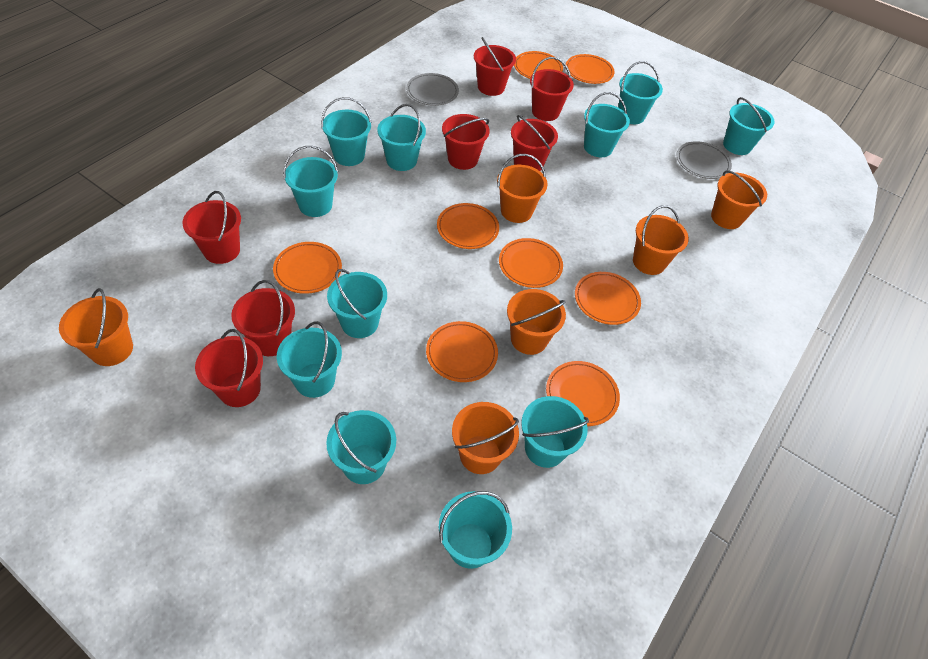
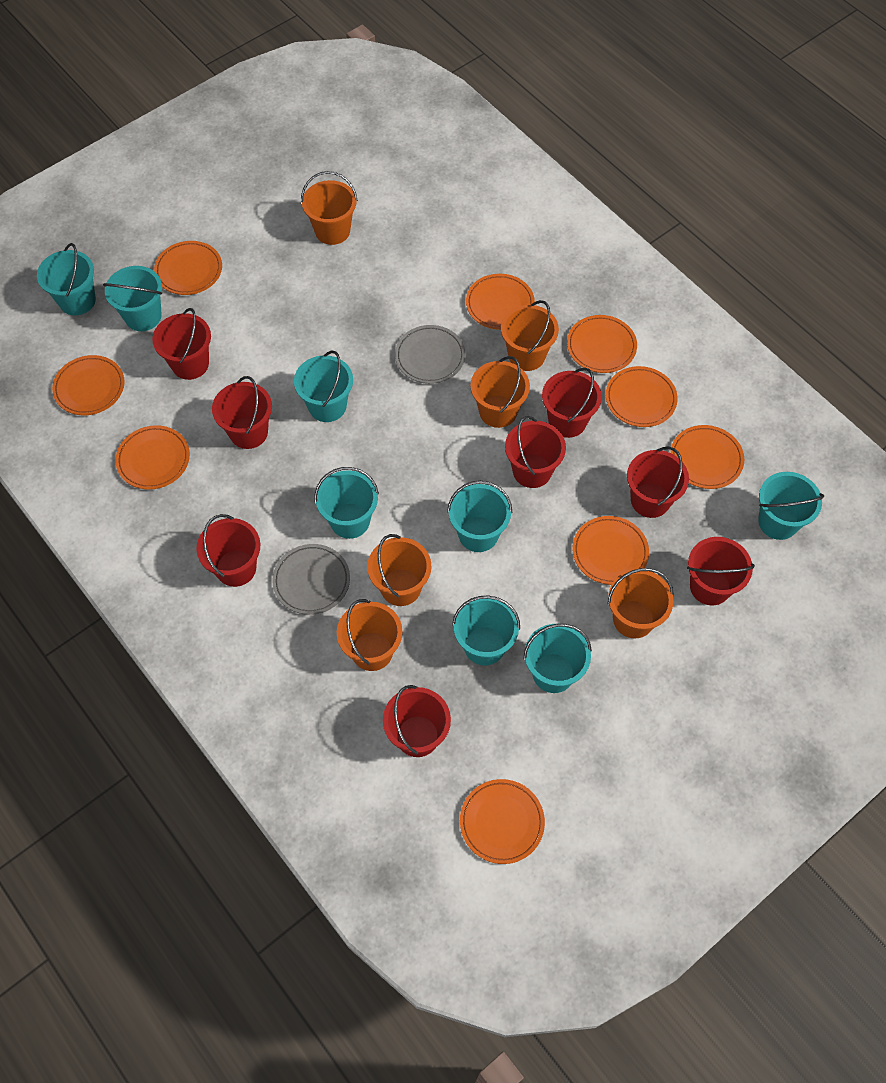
orange plate: [273,242,342,294] [426,321,498,382] [437,203,499,249] [499,238,563,288] [514,51,563,79] [546,361,620,426] [566,54,615,84] [575,272,641,325] = 8 -> [52,355,125,415] [116,425,190,490] [154,241,222,295] [460,779,545,864] [466,274,535,330] [567,315,637,373] [572,516,649,585] [606,366,678,427] [670,425,744,489] = 9
red bucket: [182,191,241,264] [195,329,263,407] [231,280,295,356] [442,114,490,170] [474,37,516,96] [511,115,558,171] [530,57,574,121] = 7 -> [152,308,211,380] [196,514,260,587] [212,376,272,449] [383,685,451,757] [505,416,566,488] [542,368,602,438] [627,446,689,518] [687,537,755,605] = 8
turquoise bucket: [277,321,342,398] [283,146,338,217] [321,97,372,166] [326,410,396,484] [327,269,387,338] [377,104,426,171] [439,491,512,569] [521,396,589,468] [584,92,630,157] [618,61,663,124] [723,97,774,155] = 11 -> [37,243,96,315] [103,266,162,331] [294,350,353,422] [314,467,379,539] [447,481,512,552] [452,596,520,665] [523,624,592,693] [758,472,824,540] = 8

